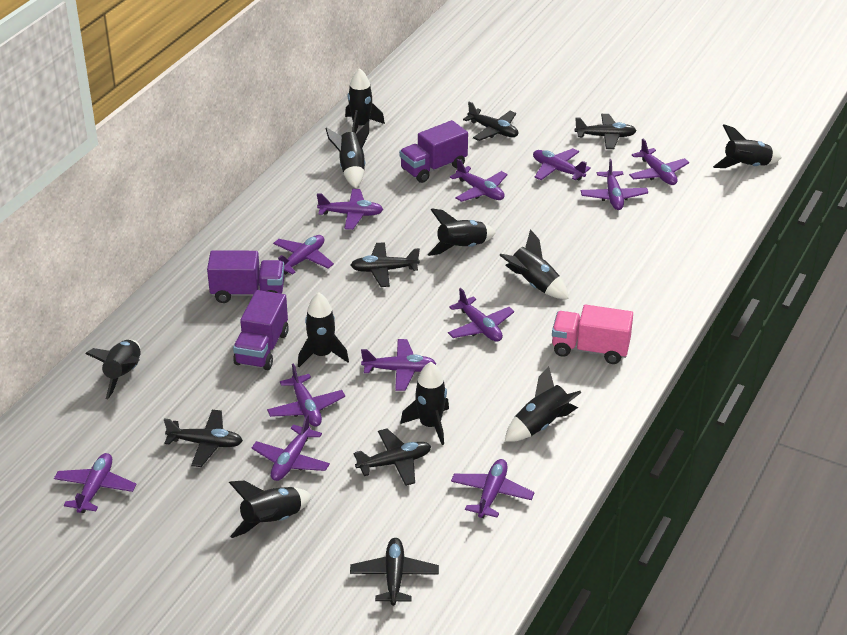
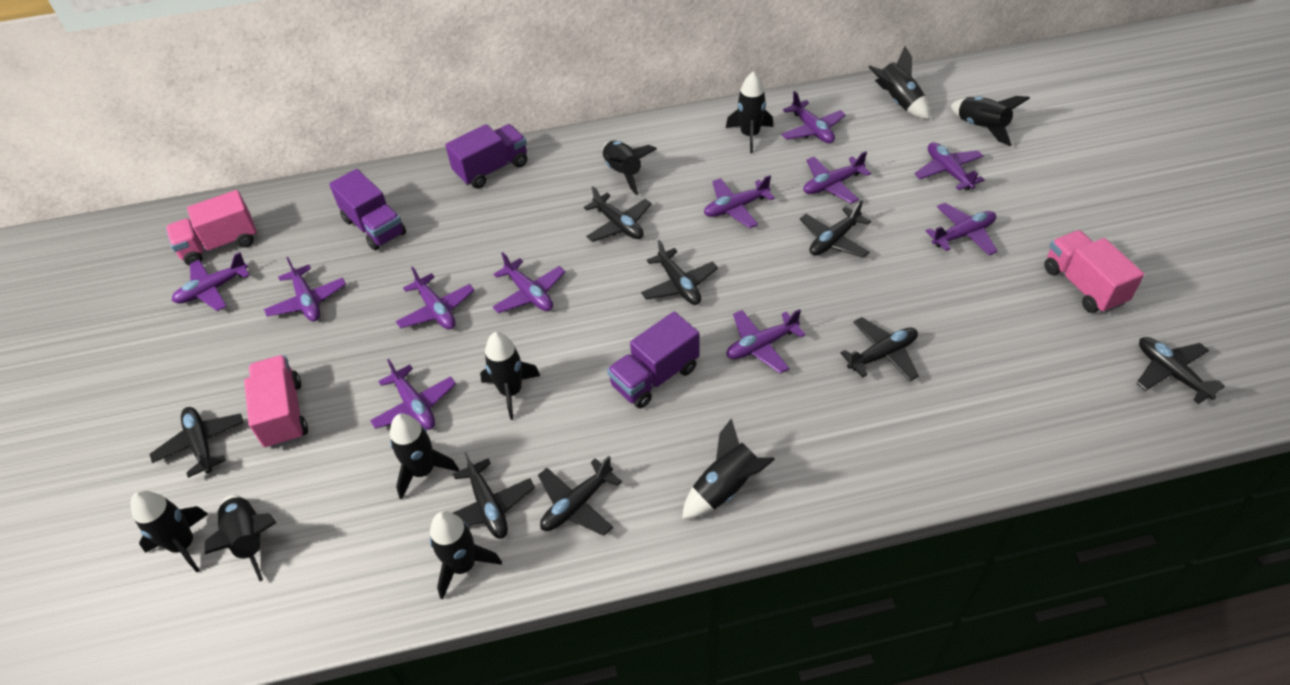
black plane: [164,410,243,467] [350,538,439,606] [351,242,420,287] [354,428,431,486] [463,102,518,141] [574,114,637,149] = 6 -> [150,407,244,478] [453,452,535,539] [538,456,622,536] [584,186,651,242] [641,240,718,305] [800,199,871,258] [840,317,919,381] [1137,337,1225,404] = 8
pink truck: [552,305,633,364] = 1 -> [166,190,257,266] [244,355,308,449] [1044,230,1144,313] = 3
purple plane: [54,453,137,513] [252,414,330,481] [267,363,345,427] [273,235,334,275] [317,189,383,230] [361,339,436,391] [448,288,514,342] [450,159,508,202] [451,459,534,518] [533,148,591,180] [581,159,648,210] [629,139,689,185] = 12 -> [172,252,250,311] [264,257,346,321] [370,359,456,430] [396,267,475,330] [493,252,565,313] [704,175,775,228] [726,309,806,373] [781,91,846,143] [803,151,871,204] [915,142,985,191] [926,203,998,256] = 11

